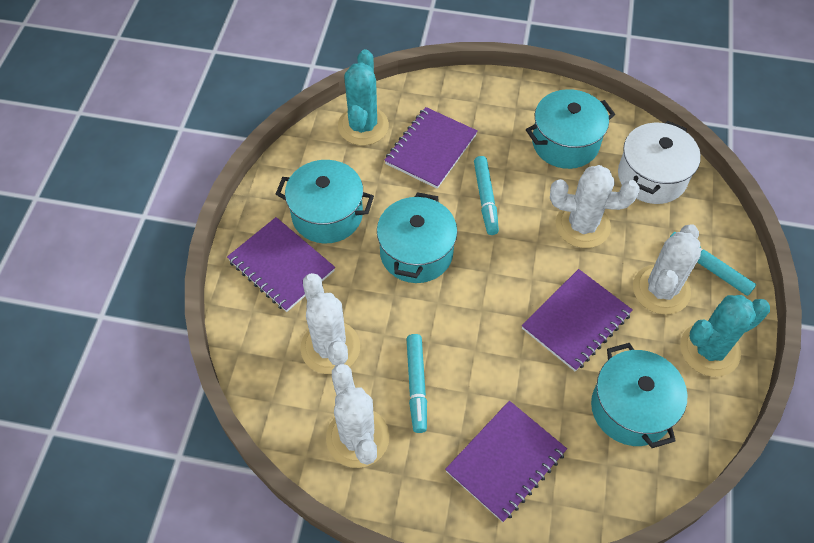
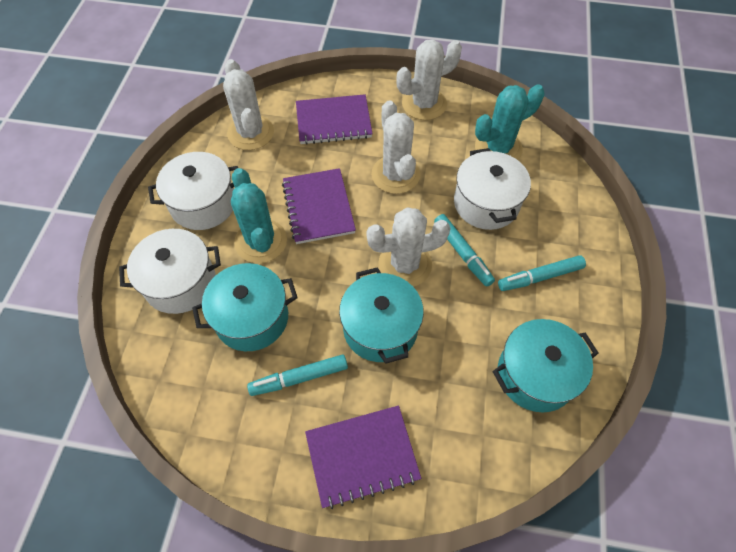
purple notebook: [227,217,335,312] [384,107,477,189] [445,401,567,522] [522,269,633,371] = 4 -> [282,168,356,244] [296,94,373,145] [305,405,421,509] = 3
turquoise pot: [276,160,374,244] [377,192,457,283] [526,89,615,169] [591,343,688,448] = 4 -> [192,263,298,351] [339,267,424,364] [493,319,598,412] = 3
white pot: [618,121,701,204] = 1 -> [119,229,221,314] [148,152,238,230] [454,148,531,230] = 3

